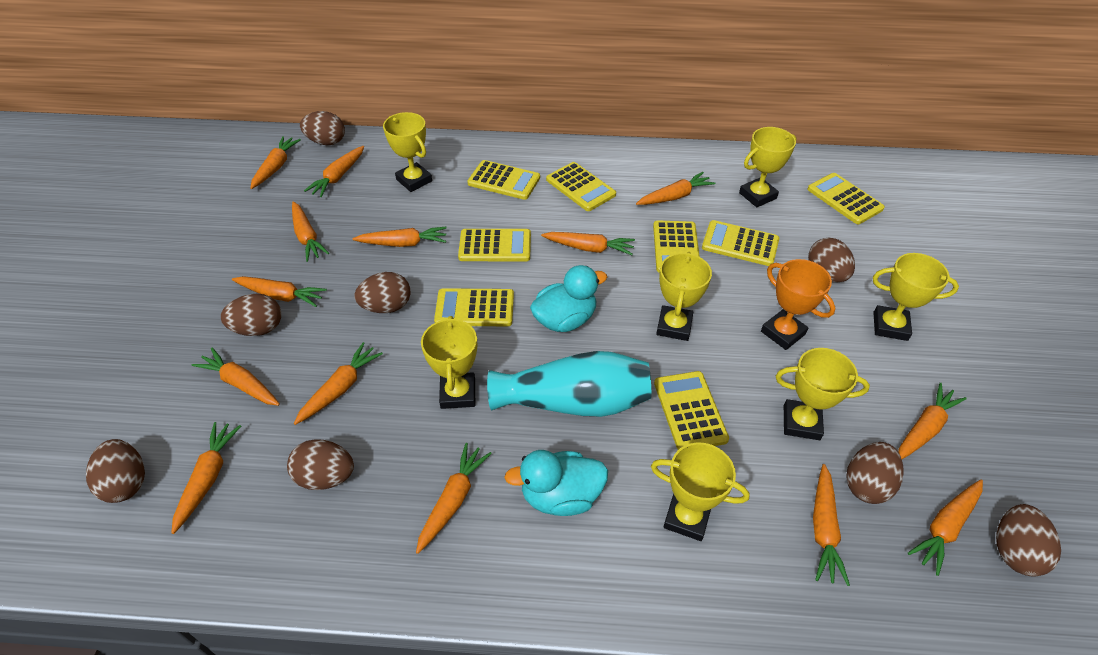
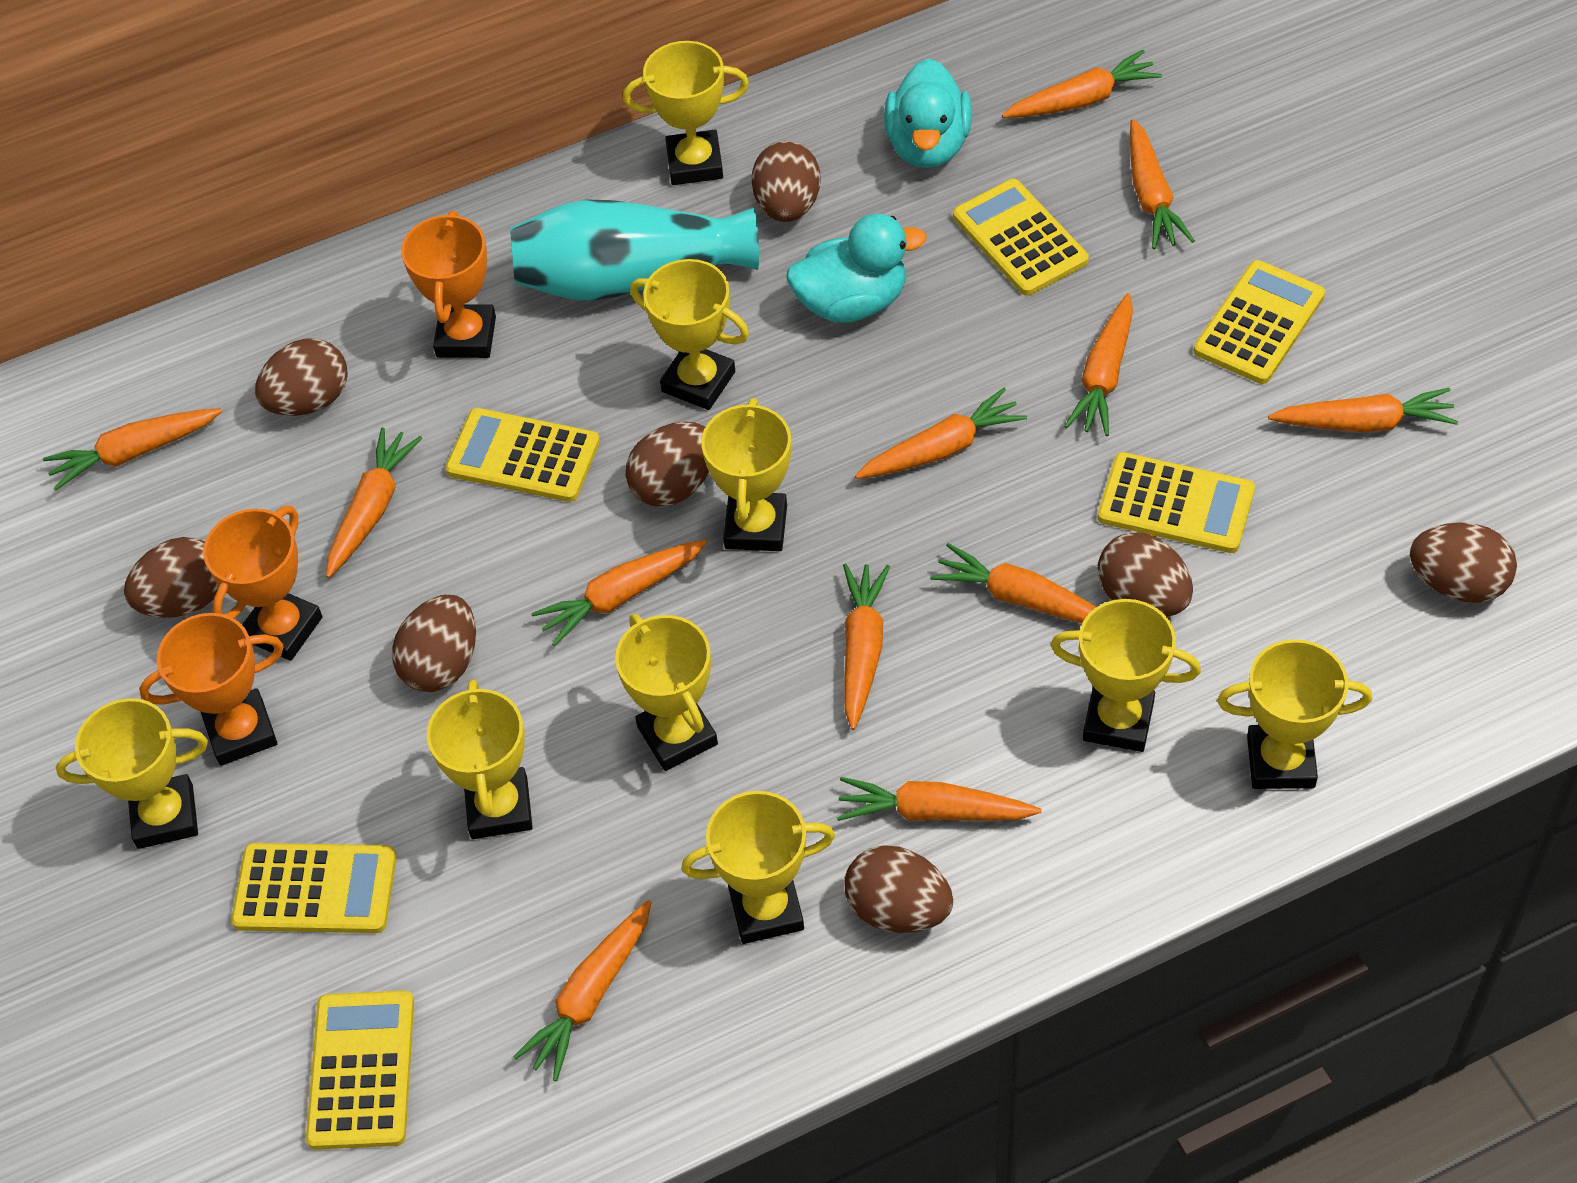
orange carrot: [171,422,241,534] [192,348,280,406] [232,276,327,307] [250,136,301,189] [292,202,329,262] [294,342,383,425] [304,146,364,197] [353,227,446,247] [416,443,492,554] [541,232,635,255] [636,172,715,205] [813,464,850,586] [898,382,967,459] [908,479,983,576] = 14 -> [43,408,222,490] [326,427,422,578] [513,900,652,1081] [531,540,707,646] [837,777,1041,821] [843,563,890,730] [855,388,1027,479] [930,543,1096,623] [1002,50,1162,118] [1064,293,1133,436] [1130,119,1195,249] [1268,388,1458,432] = 12
orange trophy: [761,259,835,350] = 1 -> [139,613,284,766] [203,506,323,661] [401,211,496,358] = 3
yellow calculator: [434,288,514,326] [458,229,531,261] [467,160,540,200] [546,162,616,211] [653,221,700,273] [654,371,729,450] [702,220,779,266] [807,173,885,224] = 8 -> [231,843,397,933] [306,990,414,1150] [445,408,600,502] [953,179,1089,296] [1098,452,1255,553] [1194,260,1325,384] = 6
yellow trophy: [383,112,432,192] [421,316,477,409] [651,442,750,541] [656,252,712,341] [739,127,796,207] [776,348,870,440] [873,253,959,341] = 7 -> [56,698,208,849] [427,679,533,839] [615,614,718,771] [623,41,749,185] [630,259,749,410] [681,791,835,944] [701,398,791,551] [1050,599,1201,752] [1217,639,1372,789] = 9

